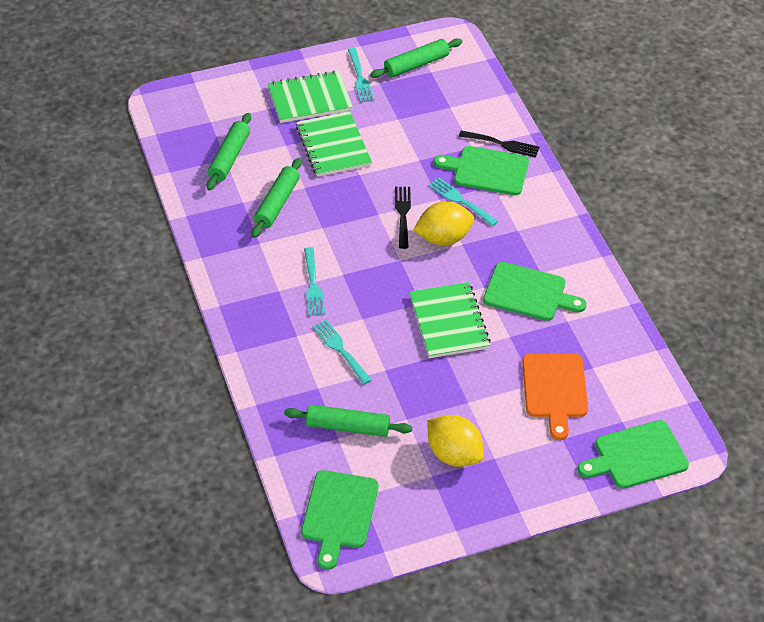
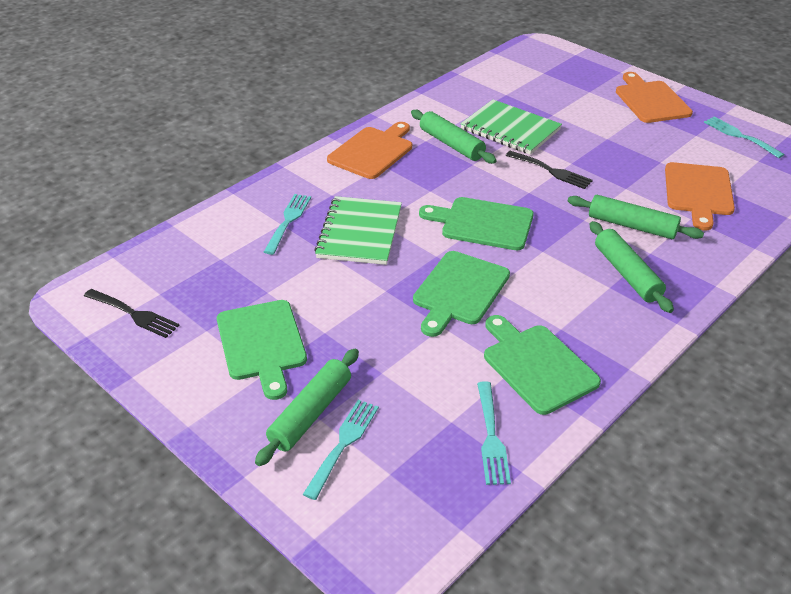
green notebook: [267,71,353,123] [296,111,372,177] [409,282,491,358] = 3 -> [314,196,402,265] [460,99,562,155] = 2
orange cutting board: [522,354,588,440] = 1 -> [327,122,412,179] [616,72,693,123] [665,162,735,231] = 3
yellow lemon: [413,201,474,246] [427,415,484,467] = 2 -> none = 0

